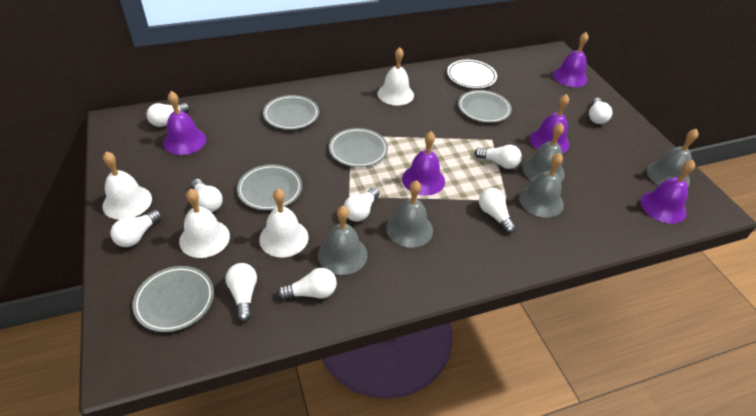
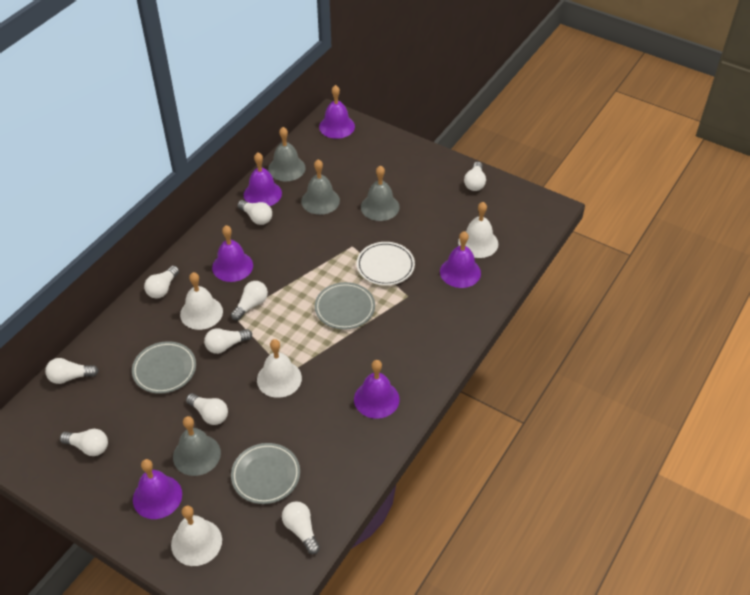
grey bell: [318,206,368,275] [386,180,433,248] [519,153,564,218] [522,123,565,182] [647,129,699,186] = 5 -> [173,416,221,476] [268,127,306,181] [301,159,340,215] [361,166,400,221] = 4
grey plate: [132,266,214,332] [237,164,302,210] [263,95,319,130] [329,128,388,167] [458,90,512,123] = 5 -> [132,341,196,394] [231,443,300,504] [315,282,375,330] = 3
purple bell: [163,91,206,155] [402,131,445,195] [530,94,570,153] [553,32,589,87] [640,160,695,224] = 5 -> [133,459,182,519] [212,225,253,282] [244,153,282,206] [319,85,355,139] [354,360,400,419] [440,231,481,288] = 6

